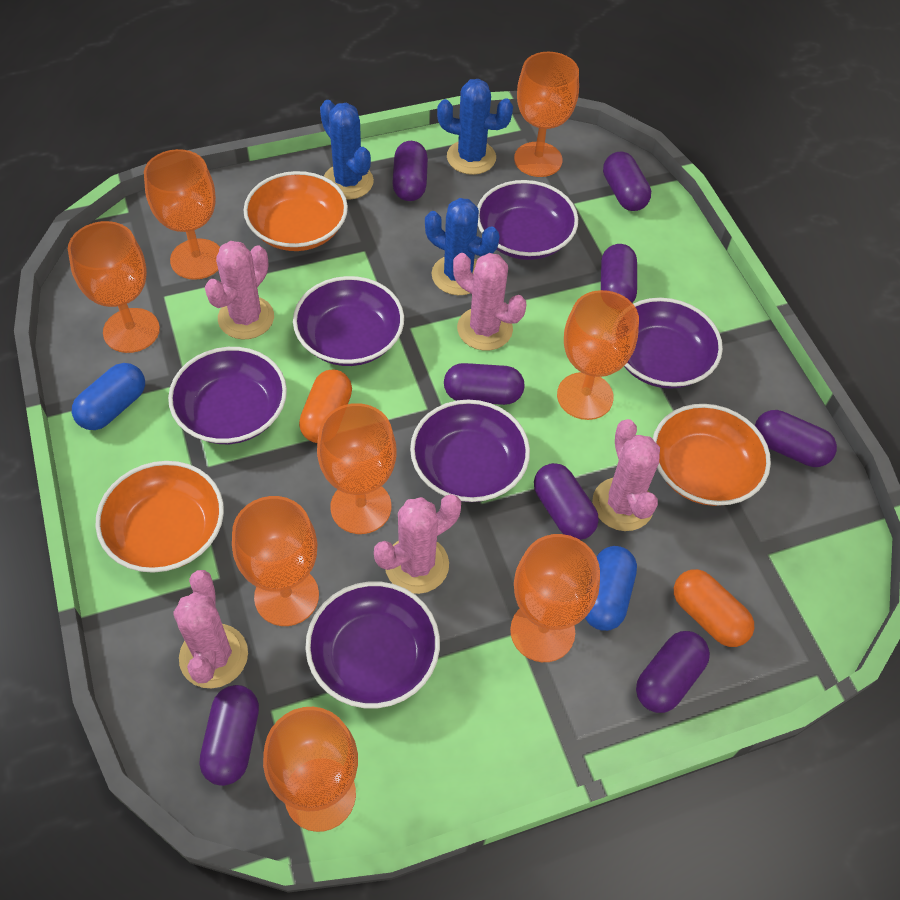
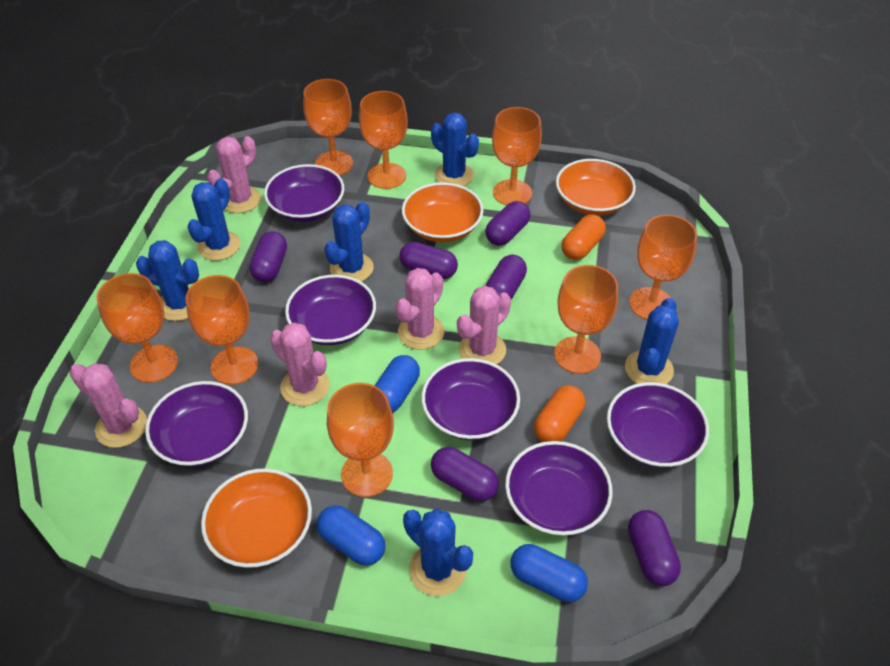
blue cactus: [320,100,374,200] [425,198,500,295] [437,79,513,175] = 3 -> [136,240,199,321] [187,178,240,261] [324,202,374,282] [403,509,473,596] [431,112,479,186] [625,298,679,384] = 6
blue capsule: [72,363,145,430] [585,546,637,631] = 2 -> [317,505,386,566] [375,355,420,413] [510,544,588,602] = 3
purple capsule: [199,685,259,786] [393,141,428,201] [444,363,525,405] [534,463,599,540] [601,244,637,303] [603,151,651,211] [636,631,710,713] [755,410,837,467] = 8 -> [250,231,287,282] [399,242,458,279] [431,447,499,501] [485,201,530,246] [486,255,527,299] [628,510,681,586] = 6

